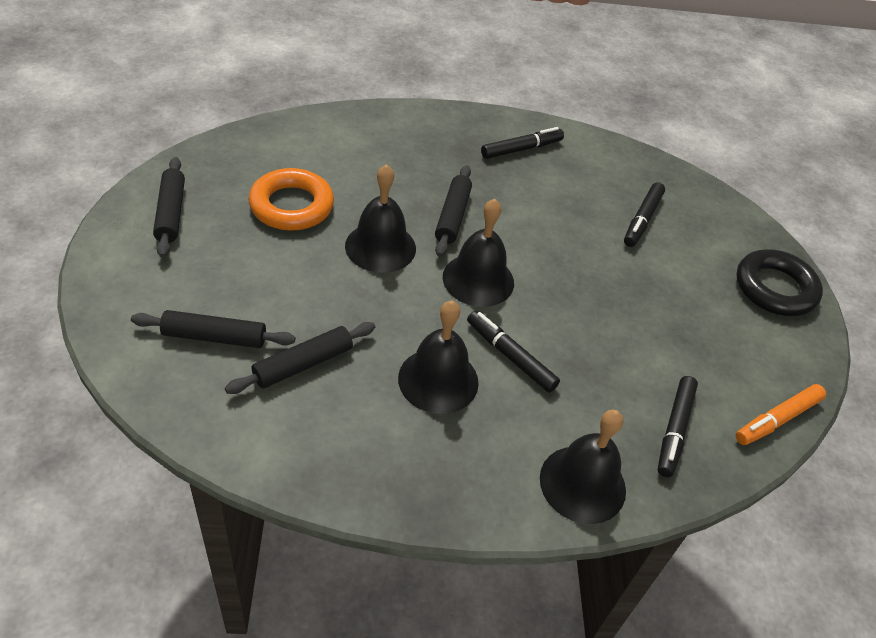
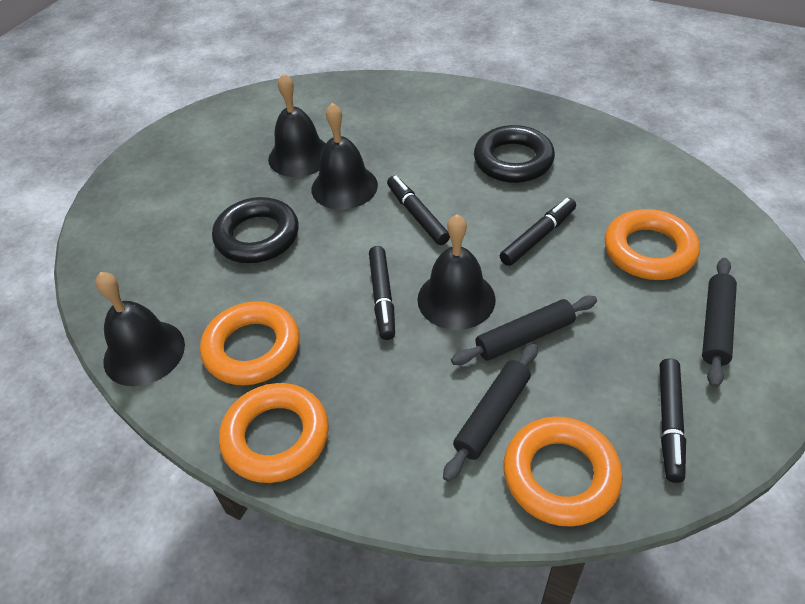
black ring: [736,249,823,316] = 1 -> [212,197,299,263] [474,125,555,183] = 2
black rolling pin: [131,310,295,348] [153,157,185,258] [225,322,375,394] [435,165,472,257] = 4 -> [443,344,538,482] [451,295,597,365] [702,258,737,388] = 3
orange marker: [735,384,826,445] = 1 -> none = 0
orange ring: [248,168,334,231] = 1 -> [200,301,300,385] [219,383,329,483] [503,417,623,527] [604,209,700,280] = 4

